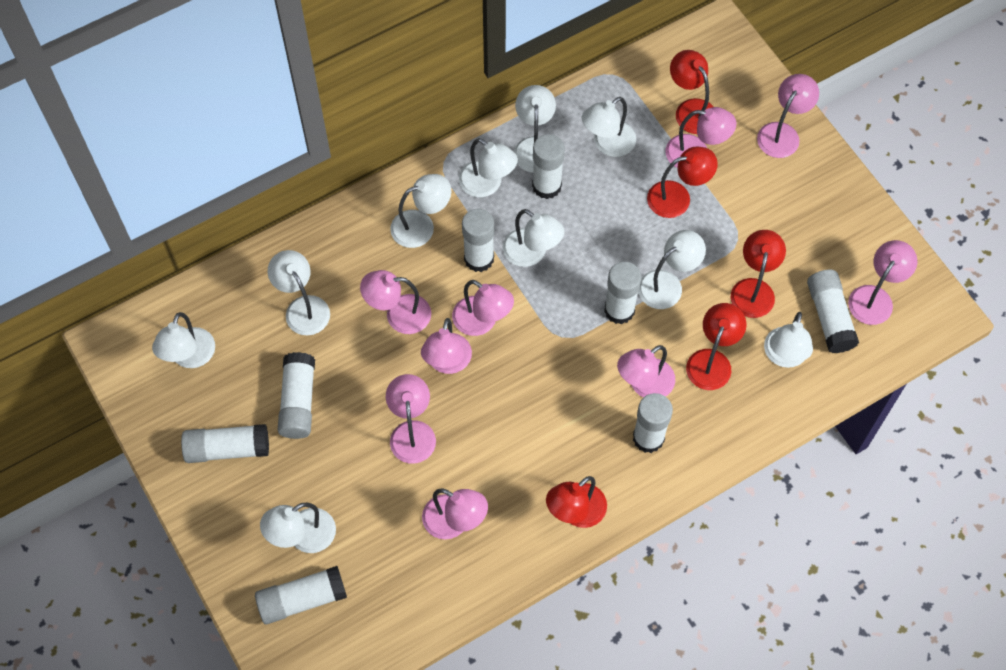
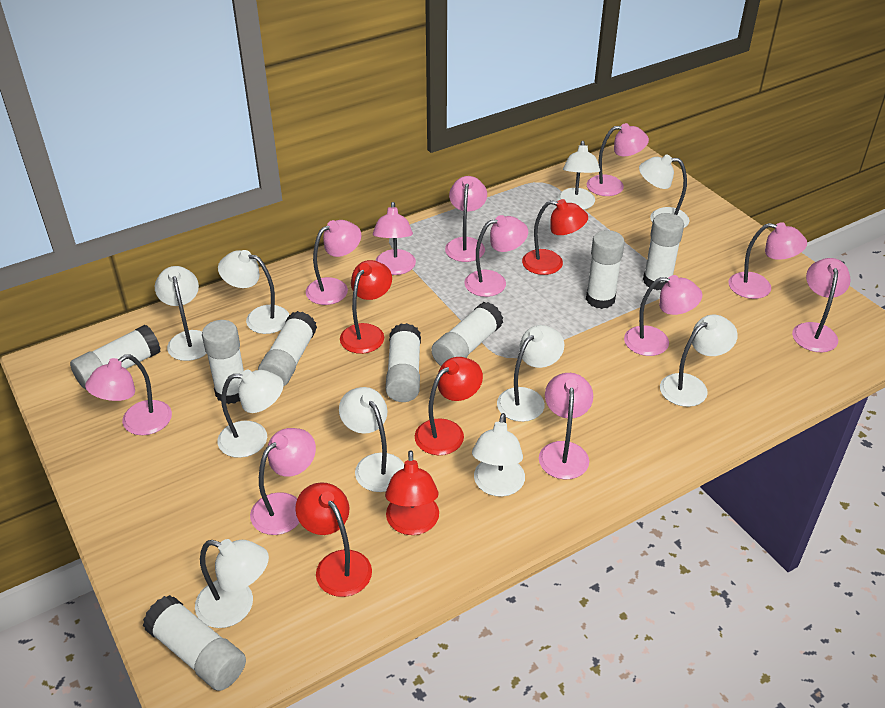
pink lamp: [360,270,431,334] [386,374,436,464] [421,318,472,374] [422,489,488,539] [452,280,514,336] [617,345,675,397] [666,107,736,168] [757,74,819,158] [848,240,917,325] = 9 -> [85,354,172,435] [250,428,316,535] [306,220,361,305] [373,202,416,275] [445,176,487,262] [464,215,528,297] [539,373,593,479] [587,123,649,196] [624,275,702,356] [728,222,807,299] [792,258,851,352] = 11

